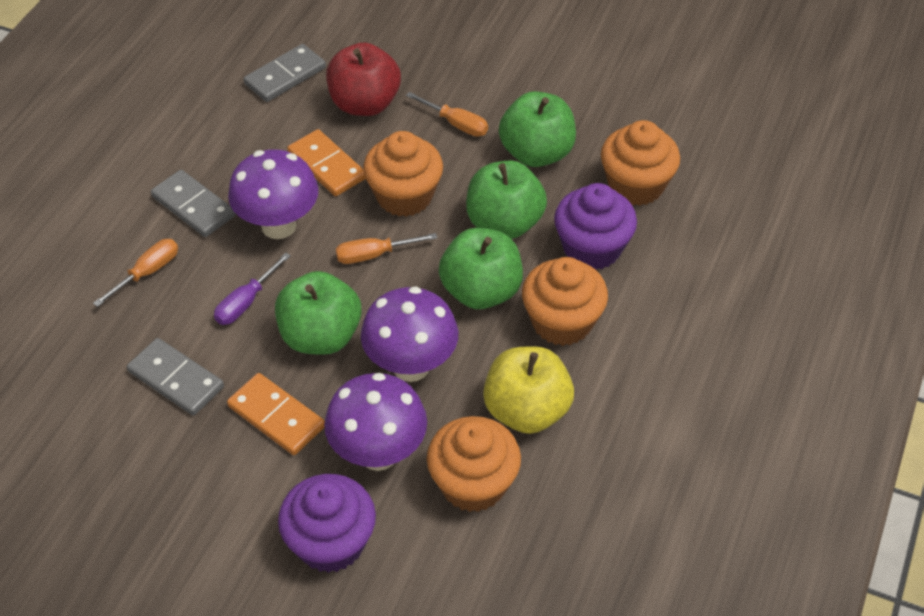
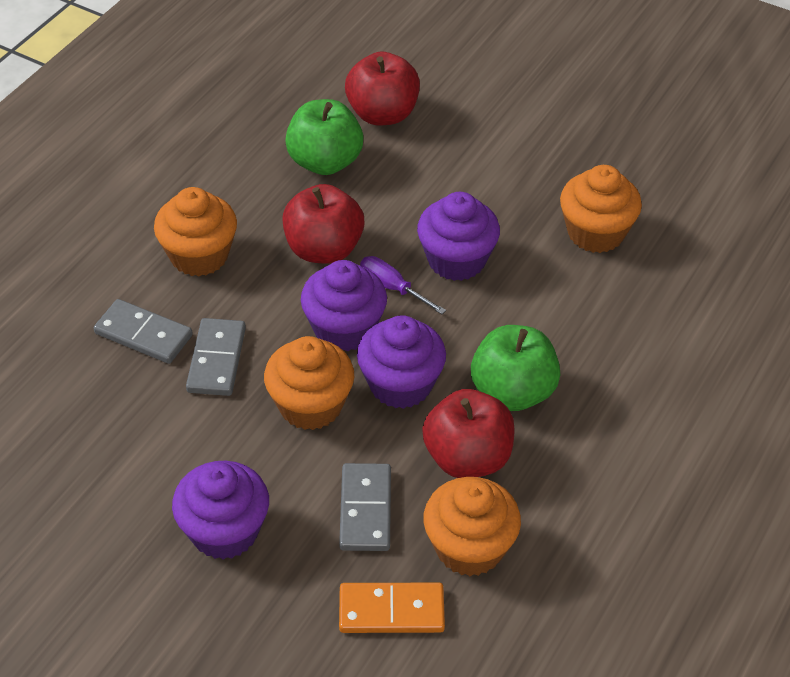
green apple: [275,271,361,355] [439,228,523,309] [466,160,547,239] [499,91,576,167] = 4 -> [285,99,364,175] [471,325,560,411] = 2
orange domino: [227,373,325,455] [287,129,366,196] = 2 -> [339,583,445,633] = 1
orange screwdriver: [93,239,178,307] [336,233,437,264] [406,92,488,137] = 3 -> none = 0
purple cupcake: [278,474,376,573] [554,183,637,270] = 2 -> [172,461,269,560] [301,260,387,351] [357,315,446,409] [417,192,500,281] = 4
purple mushroom: [228,149,318,239] [324,373,427,471] [361,287,458,382] = 3 -> none = 0
red apple: [326,43,401,116] = 1 -> [282,184,364,264] [345,52,420,126] [422,389,515,478] = 3
yellow apple: [483,346,574,434] = 1 -> none = 0

